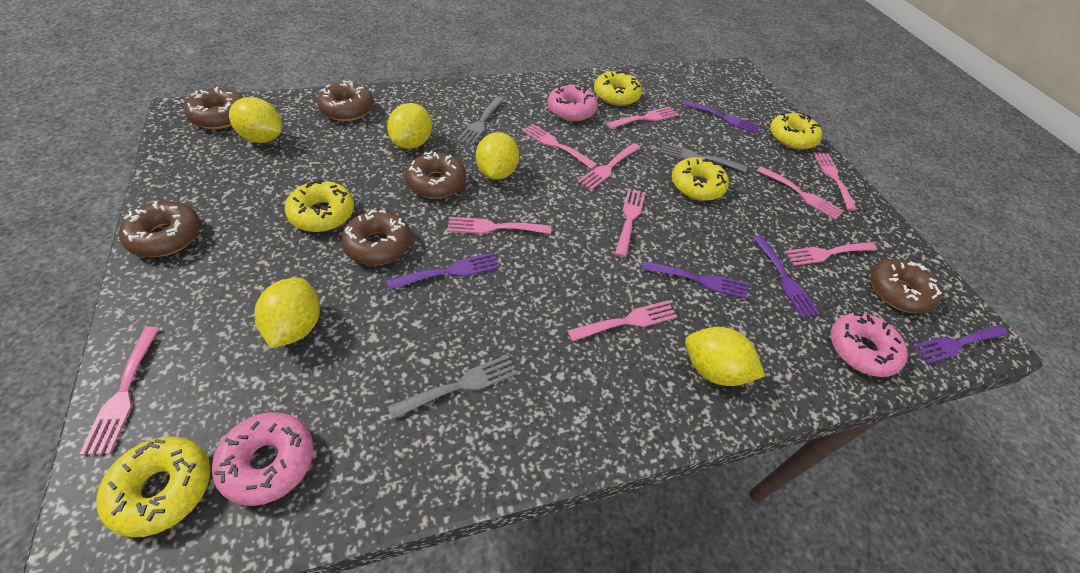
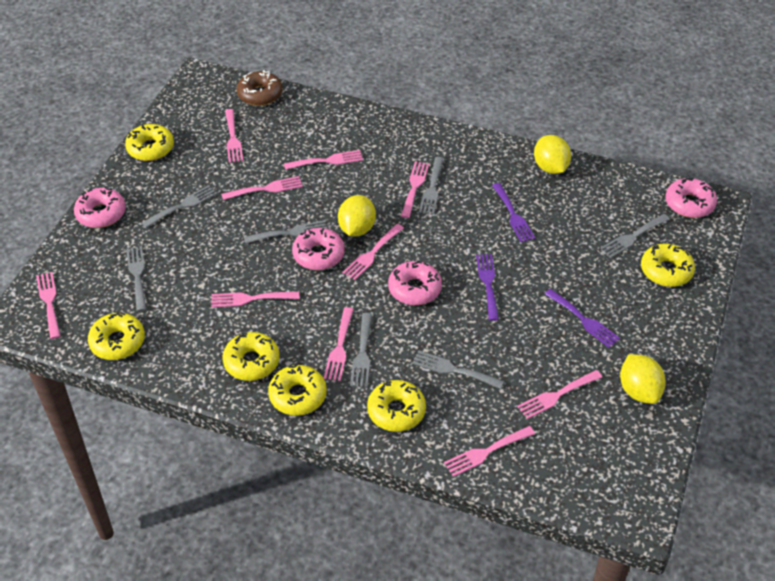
brown donut: [119,201,201,257] [184,87,244,129] [317,80,374,121] [341,209,411,265] [405,151,466,199] [871,259,942,314] = 6 -> [237,70,283,106] = 1
grey fork: [388,355,518,420] [457,96,504,146] [660,143,747,172] = 3 -> [126,246,147,312] [142,185,218,228] [244,220,327,244] [350,313,372,388] [412,351,504,389] [419,157,444,215] [600,214,670,258] = 7
pink donut: [212,412,314,506] [548,84,598,121] [831,311,908,377] = 3 -> [74,187,126,228] [292,228,345,270] [388,260,442,305] [666,177,717,218] = 4
purple fork: [386,252,500,290] [642,261,748,299] [682,100,760,134] [752,235,820,318] [912,325,1008,364] = 5 -> [476,254,499,321] [492,183,535,242] [545,289,620,348] = 3
yellow donut: [96,437,211,537] [285,179,354,232] [594,71,642,106] [672,157,729,201] [770,112,822,150] = 5 -> [88,312,145,360] [125,124,174,161] [222,332,280,381] [268,364,327,416] [367,380,426,432] [641,244,695,287] = 6
yellow lemon: [229,97,282,143] [254,278,320,348] [387,103,432,149] [476,132,519,180] [685,327,765,386] = 5 -> [338,195,376,237] [534,135,571,174] [620,354,666,404] = 3

